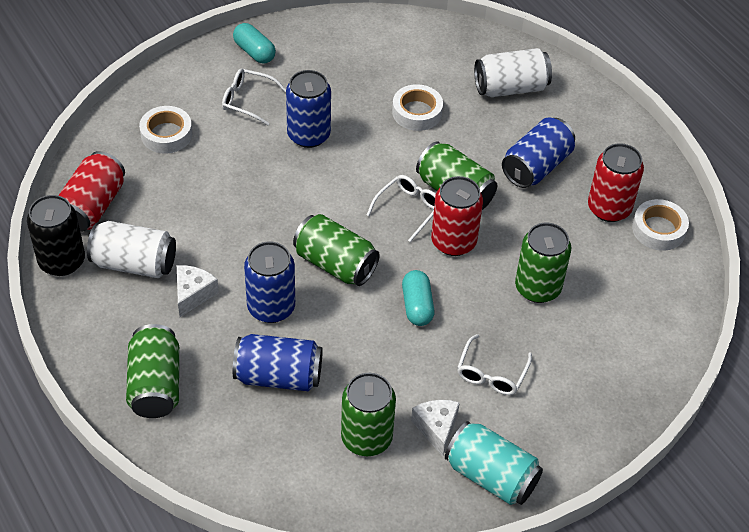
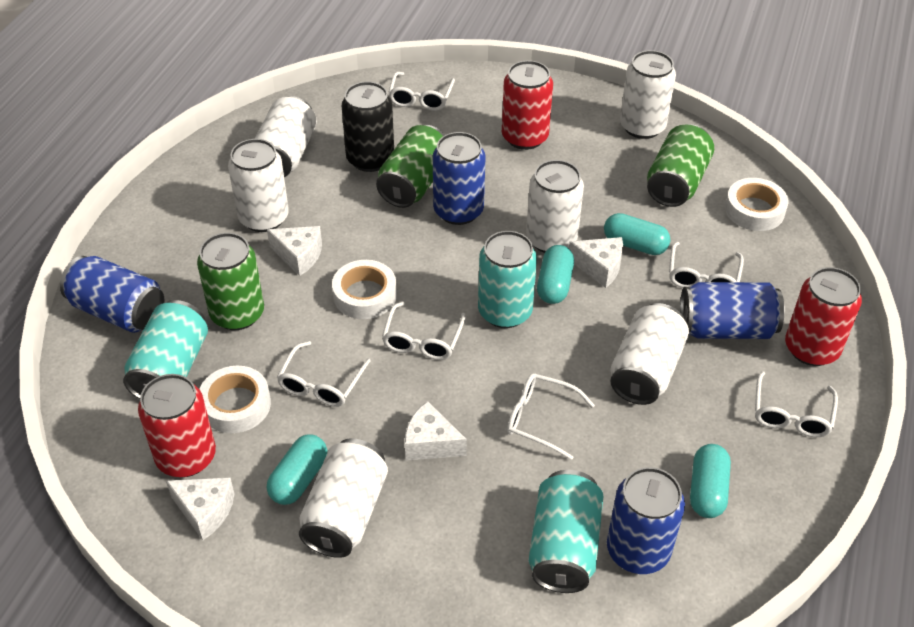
green can: [126,324,179,418] [293,214,380,286] [341,373,396,456] [416,141,497,210] [515,223,571,303] = 5 -> [197,233,264,330] [376,125,444,208] [647,124,714,207] = 3
turquoise can: [445,421,543,505] = 1 -> [123,300,208,399] [478,231,537,328] [529,470,604,593] = 3
turquoise capsule: [233,23,276,64] [402,270,434,326] = 2 -> [267,434,327,505] [537,245,574,304] [604,213,670,255] [690,444,731,518] = 4
white can: [87,221,176,278] [474,48,552,97] = 2 -> [228,139,289,232] [255,96,317,177] [299,438,388,558] [526,160,584,253] [610,303,689,405] [620,50,676,139] = 6
white cheese: [177,265,219,317] [411,400,460,456] = 2 -> [166,477,234,540] [267,226,322,276] [405,401,467,461] [569,237,623,288] = 4
white glasses: [222,68,286,125] [367,175,436,242] [457,334,532,395] = 3 -> [277,341,371,407] [382,302,465,360] [388,72,455,111] [507,373,595,460] [669,242,744,288] [755,371,838,437] = 6

